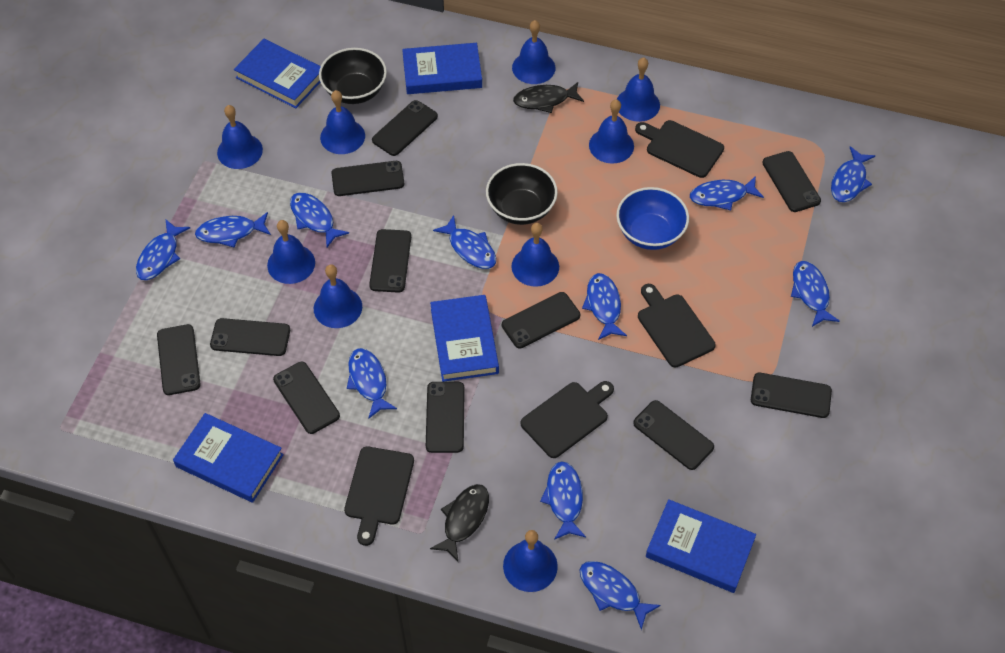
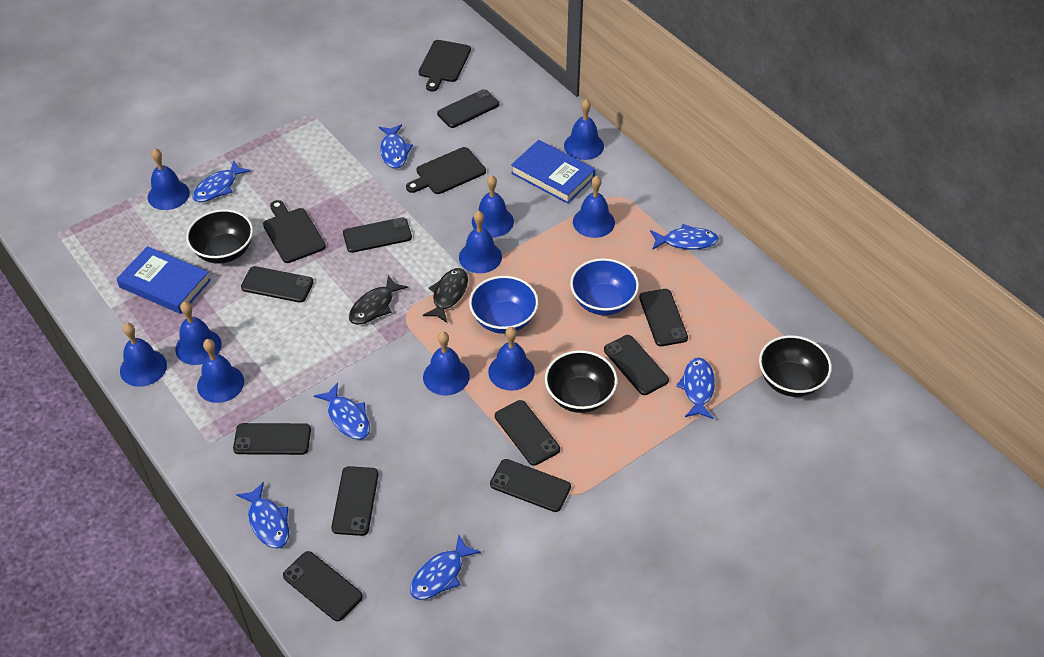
black bowl: [319,48,387,104] [486,163,558,225] = 2 -> [186,209,253,264] [545,350,617,413] [759,335,832,397] = 3
black cutting board: [344,446,414,546] [520,381,614,458] [635,120,724,178] [638,284,716,367] = 4 -> [263,200,326,263] [406,147,486,194] [419,40,471,92] = 3
black phone: [157,324,201,395] [210,318,290,356] [273,362,340,434] [332,161,404,196] [369,229,411,293] [372,100,438,156] [426,382,465,453] [502,292,580,348] [633,400,714,470] [751,373,832,418] [762,151,821,212] = 11 -> [233,423,311,455] [241,266,313,303] [283,551,363,621] [331,466,379,536] [343,217,412,253] [437,89,499,128] [490,459,571,512] [495,400,560,466] [604,335,669,395] [639,289,688,346] = 10
blue bell: [217,105,263,169] [267,220,315,284] [314,265,362,328] [320,90,365,154] [503,530,558,592] [512,20,555,84] [512,223,559,287] [589,99,634,163] [617,58,660,122] = 9 -> [120,323,167,387] [148,149,190,210] [175,302,222,365] [197,339,244,403] [423,332,470,395] [459,211,502,273] [472,175,514,237] [488,327,535,391] [564,99,604,160] [573,176,615,238] = 10
blue book: [173,413,284,503] [234,39,321,108] [402,43,482,94] [430,295,499,382] [646,499,756,593] = 5 -> [117,246,211,314] [511,140,595,204] = 2
blue bowl: [616,187,689,250] = 1 -> [469,276,538,334] [570,258,639,315] = 2
blue fish: [136,219,190,280] [195,212,271,247] [290,192,349,247] [347,348,397,419] [433,215,496,269] [540,461,586,540] [580,561,661,630] [582,273,627,340] [690,176,764,210] [791,261,840,327] [831,146,875,202] = 11 -> [192,160,251,202] [236,482,289,549] [314,382,370,440] [379,124,413,169] [410,535,481,600] [650,224,719,250] [676,358,715,419] = 7

